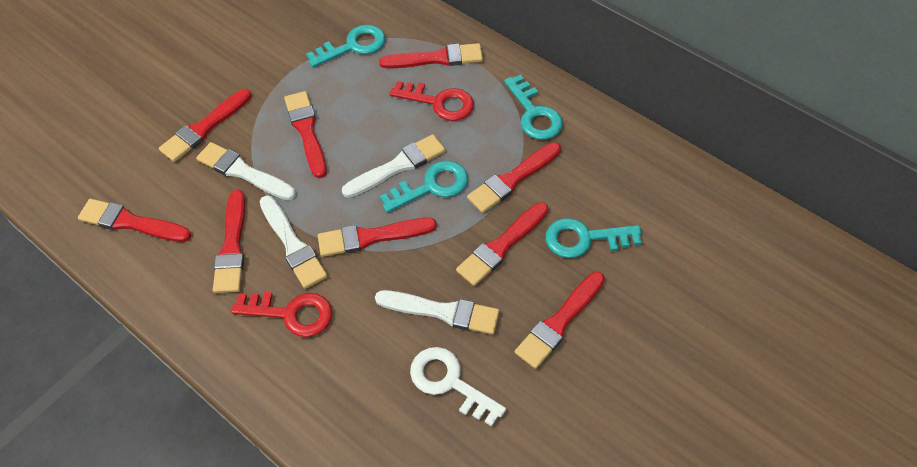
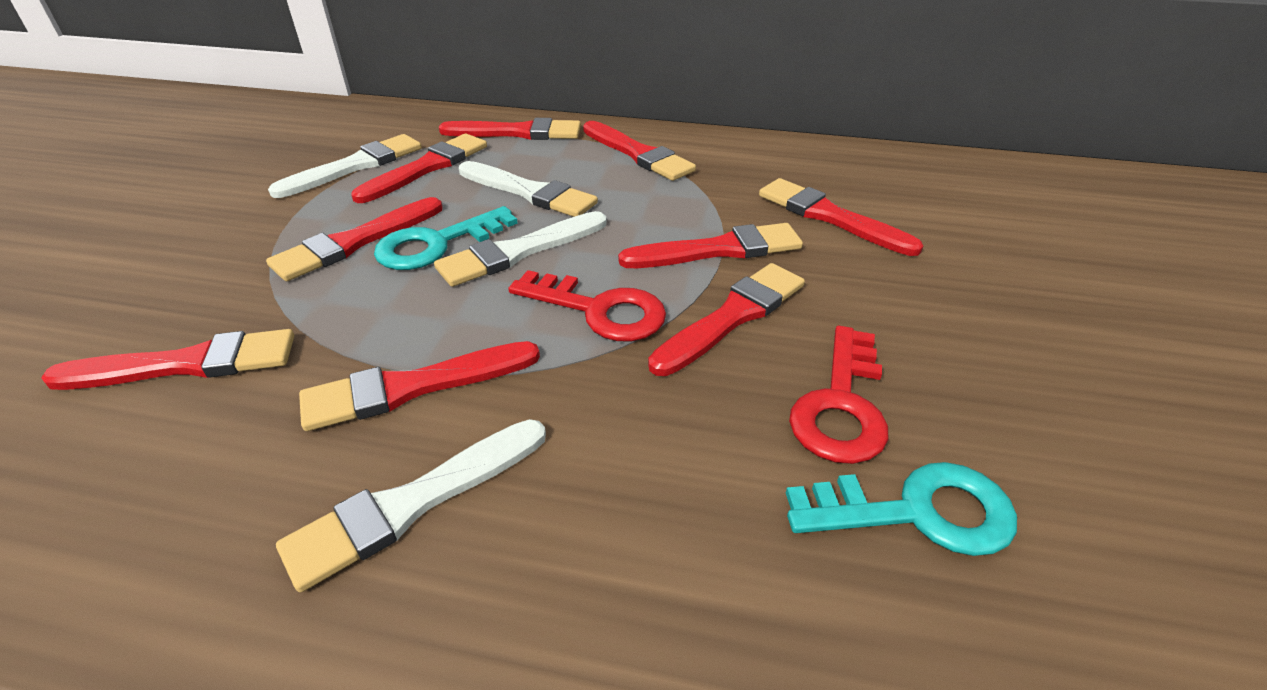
turquoise key: [306,25,385,67] [380,161,468,213] [504,74,563,140] [546,218,642,258] = 4 -> [374,206,518,270] [786,462,1017,556] = 2
white key: [410,347,506,427] = 1 -> none = 0

